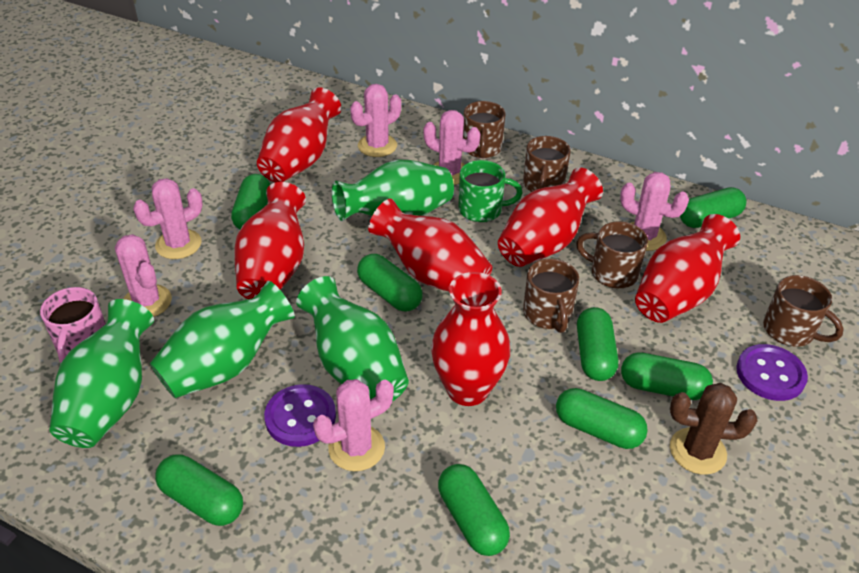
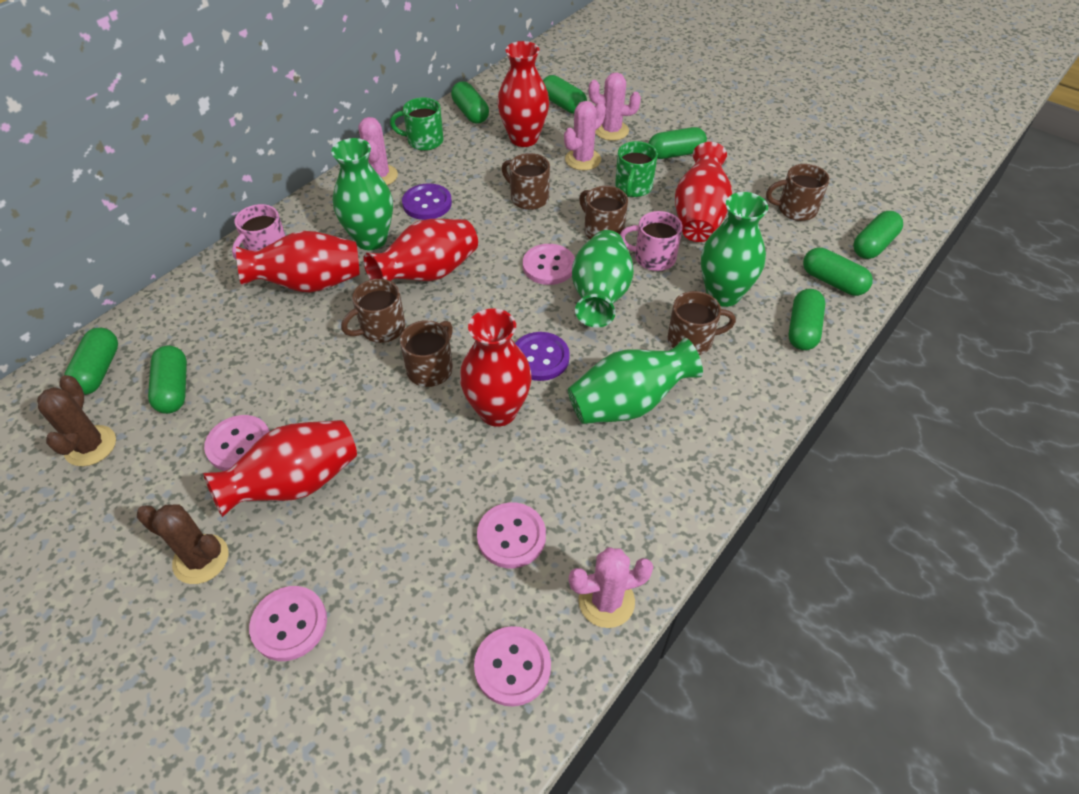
brown cactus: [670,383,758,475] = 1 -> [37,375,116,466] [137,504,229,584] = 2
brown mug: [463,101,506,158] [523,136,571,192] [523,259,579,333] [576,221,648,288] [763,275,844,347] = 5 -> [341,279,405,343] [400,320,453,387] [502,153,550,210] [579,186,628,239] [668,291,736,355] [766,164,830,221] = 6
green mug: [458,160,523,222] = 1 -> [390,97,443,151] [615,141,658,197] = 2
pink button: none = 0 -> [204,415,270,471] [249,586,327,661] [474,626,551,707] [477,503,546,568] [523,244,575,285] = 5
pink cactus: [115,234,172,317] [133,178,203,259] [313,379,394,471] [350,84,401,157] [423,110,480,185] [620,172,689,251] = 6 -> [359,117,398,185] [564,101,606,170] [569,547,653,628] [589,72,641,141] = 4
pink mug: [40,287,106,362] = 1 -> [232,204,285,261] [620,211,683,271] = 2

